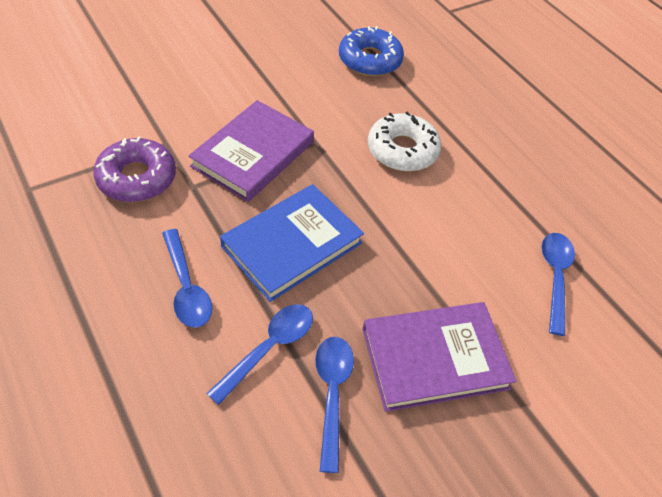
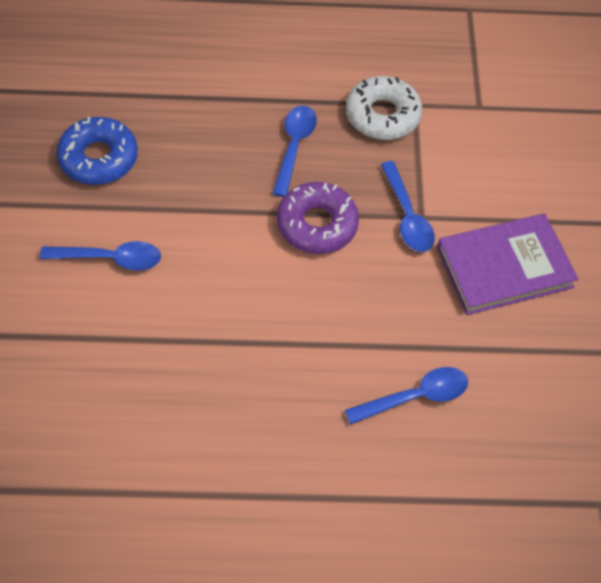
blue book: [220,184,364,302] = 1 -> none = 0
purple book: [188,100,314,202] [362,302,517,412] = 2 -> [437,213,579,315] = 1

